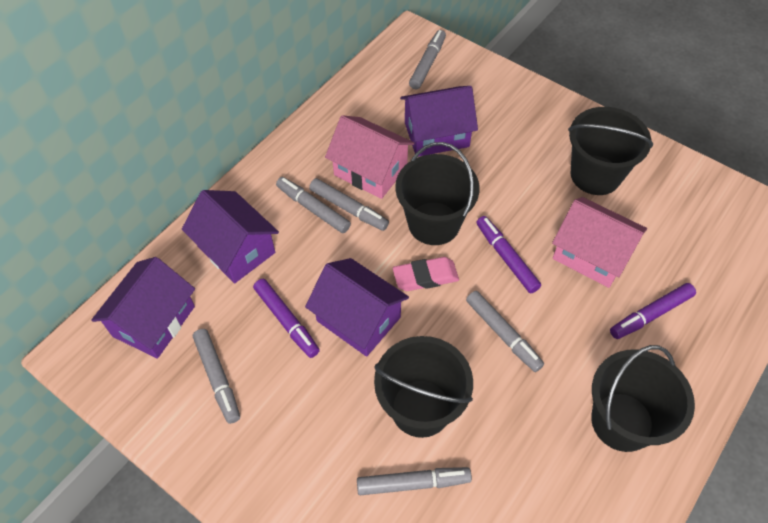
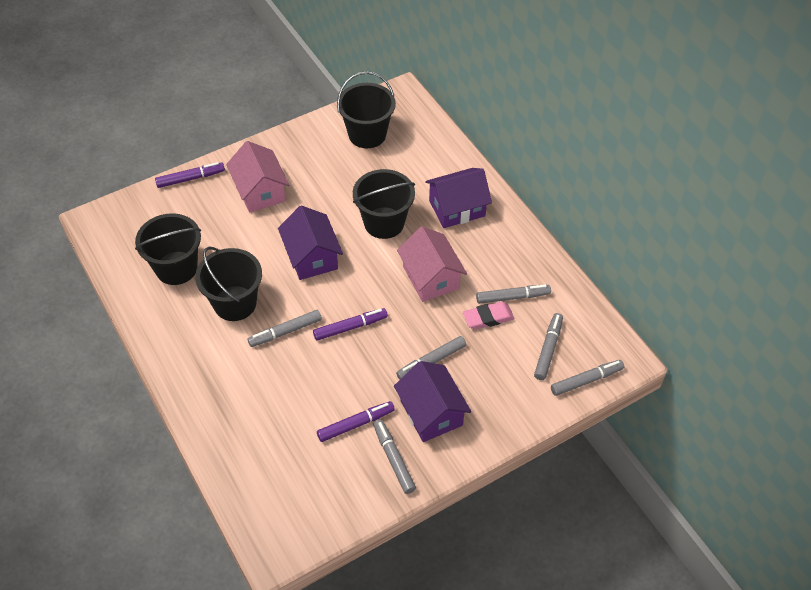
purple house: [91,257,195,359] [182,190,279,283] [305,258,409,357] [400,86,478,157] = 4 -> [278,205,343,280] [394,361,471,442] [425,168,492,228] = 3

